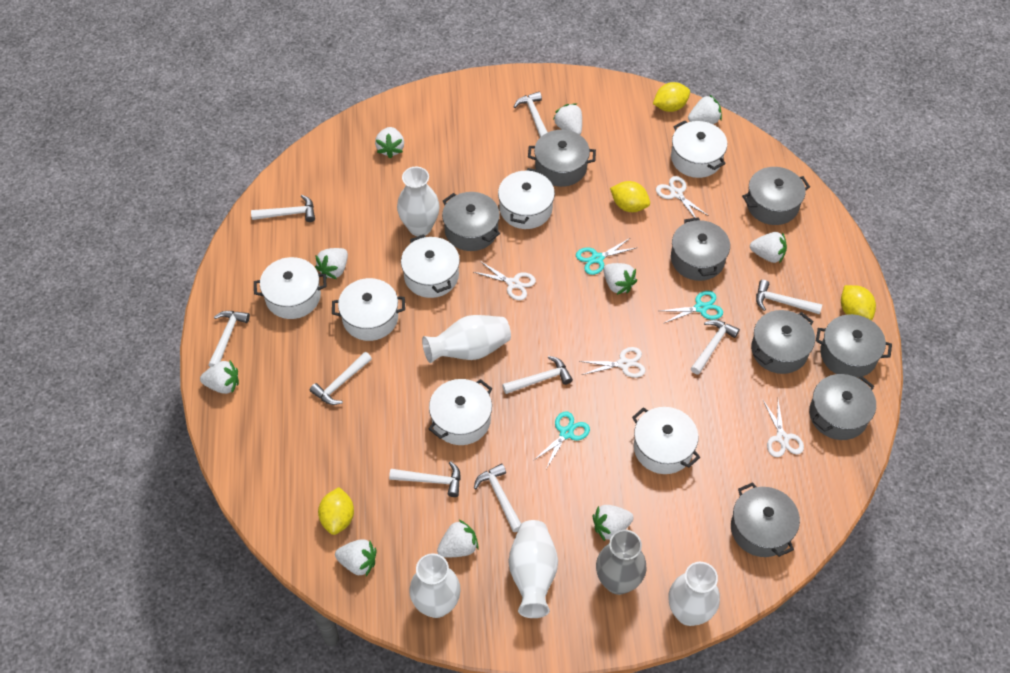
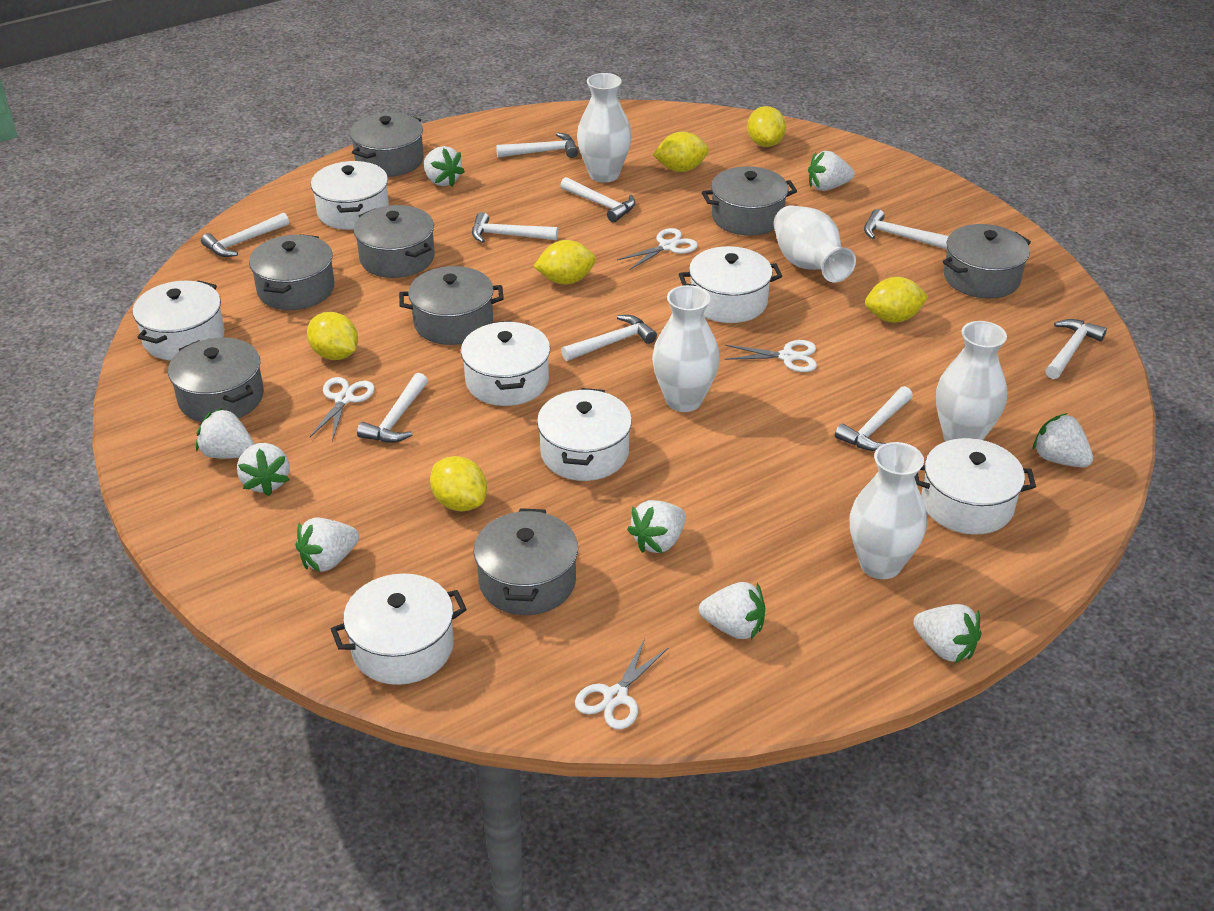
grey vase: [596,530,646,595] = 1 -> none = 0
turquoise scissors: [533,411,590,469] [576,238,636,275] [660,291,723,324] = 3 -> none = 0
white strawberry: [200,361,239,394] [315,248,348,279] [335,539,376,576] [375,127,404,159] [437,520,479,557] [553,103,582,135] [593,505,634,541] [603,263,637,295] [688,94,722,124] [750,232,787,263] = 10 -> [196,408,254,459] [237,443,290,496] [295,518,359,572] [424,146,465,187] [627,500,686,553] [699,582,765,639] [808,151,854,191] [913,604,982,663] [1033,413,1093,467] = 9
yellow lemon: [318,487,354,535] [610,181,650,212] [653,82,690,112] [841,285,876,320] = 4 -> [307,312,358,360] [430,456,487,511] [533,240,596,284] [653,132,709,172] [747,106,786,147] [865,277,929,323] = 6

